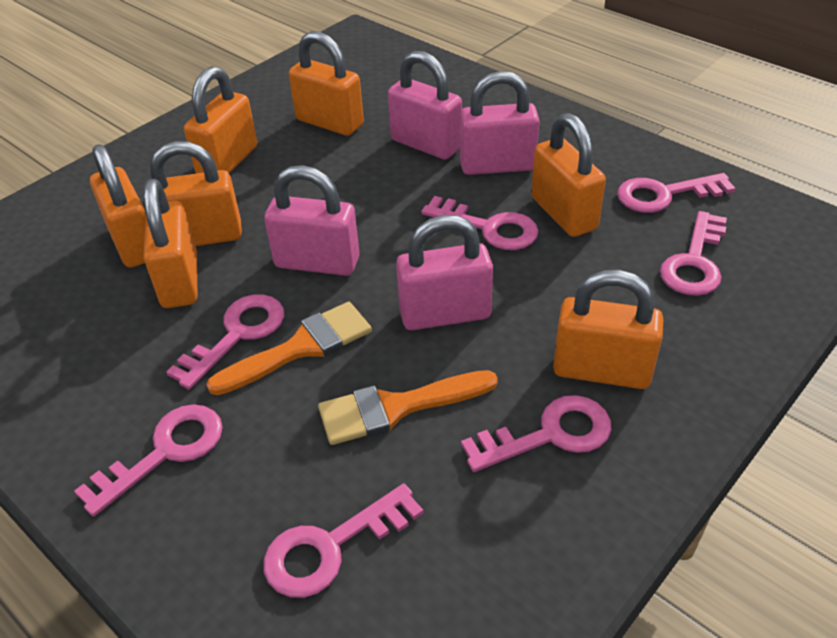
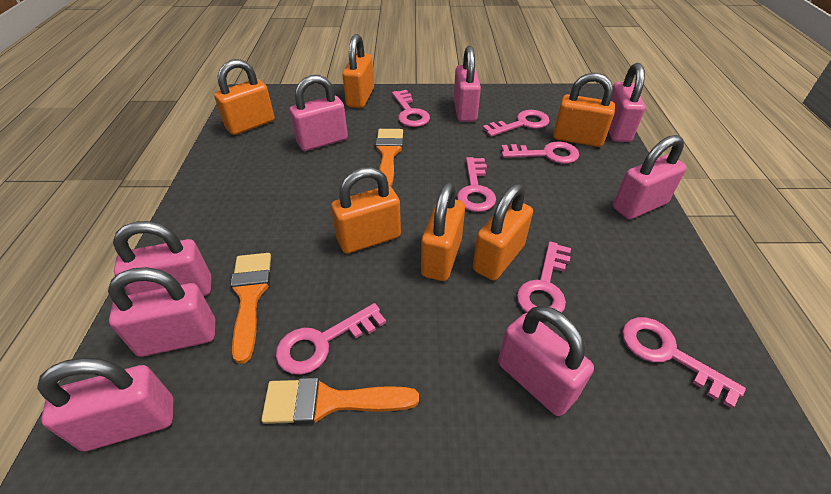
orange brush: [206,302,372,395] [318,370,498,445] = 2 -> [231,253,271,364] [261,378,419,424] [375,129,403,187] = 3
orange padlock: [90,144,146,268] [143,179,197,308] [150,141,242,246] [184,66,257,174] [289,31,364,136] [531,113,606,237] [553,270,663,389] = 7 -> [214,59,275,135] [331,167,401,254] [342,34,374,108] [421,182,465,281] [473,184,533,281] [553,73,615,147] = 6
pink padlock: [264,165,360,276] [388,51,462,160] [396,215,493,330] [460,71,540,175] = 4 -> [37,358,174,451] [108,267,215,357] [113,221,211,296] [290,75,348,151] [454,46,481,122] [498,306,594,416] [609,63,645,142] [613,135,687,219] = 8

